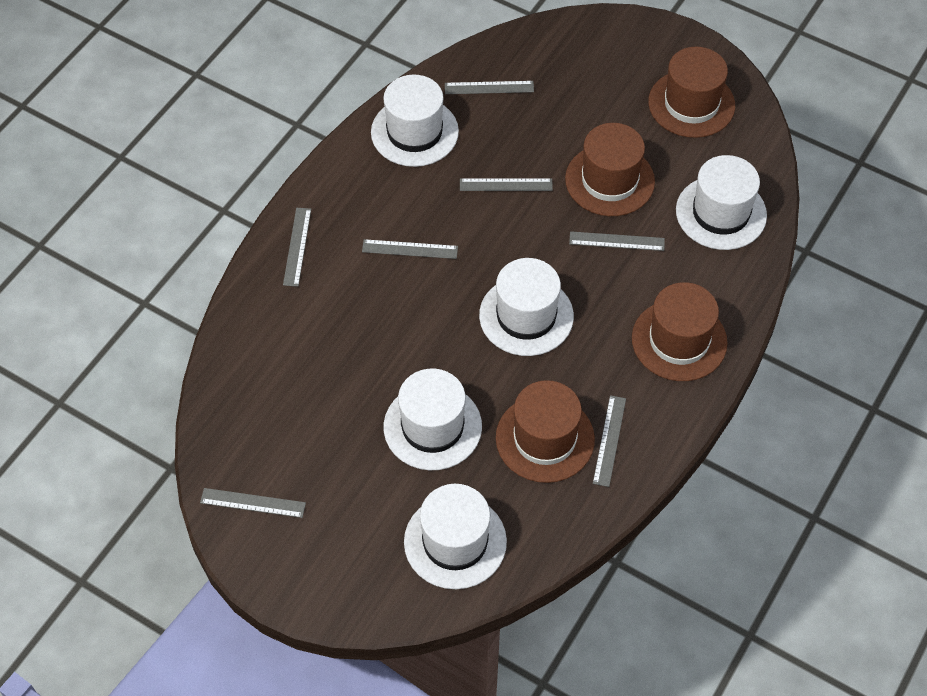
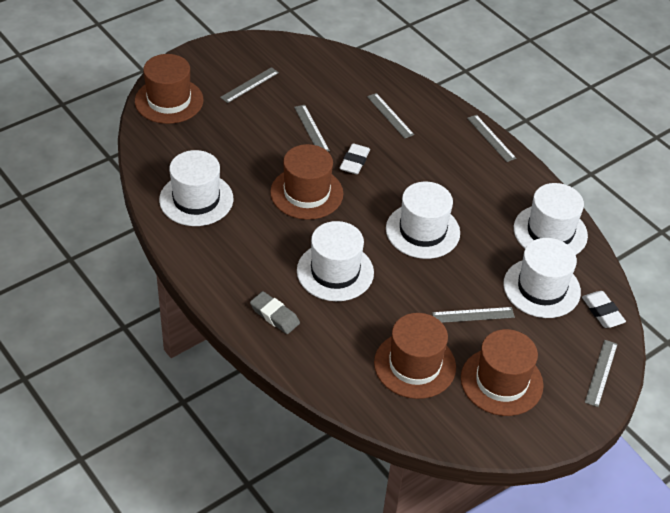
grey eraser: none = 0 -> [250,291,300,334] = 1
grey ruler: [200,488,306,518] [283,208,311,287] [362,239,458,259] [445,81,534,94] [460,178,553,191] [569,231,665,251] [593,395,626,487] = 7 -> [220,67,279,103] [294,105,330,151] [367,93,414,139] [432,307,515,323] [467,115,516,162] [585,340,618,407] = 6
white eraser: none = 0 -> [340,144,370,174] [582,291,626,328] = 2

